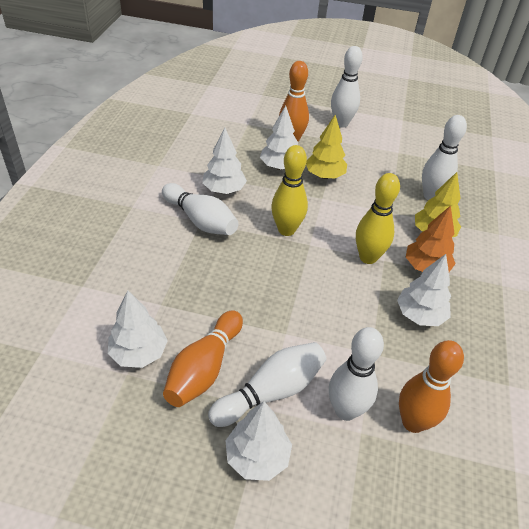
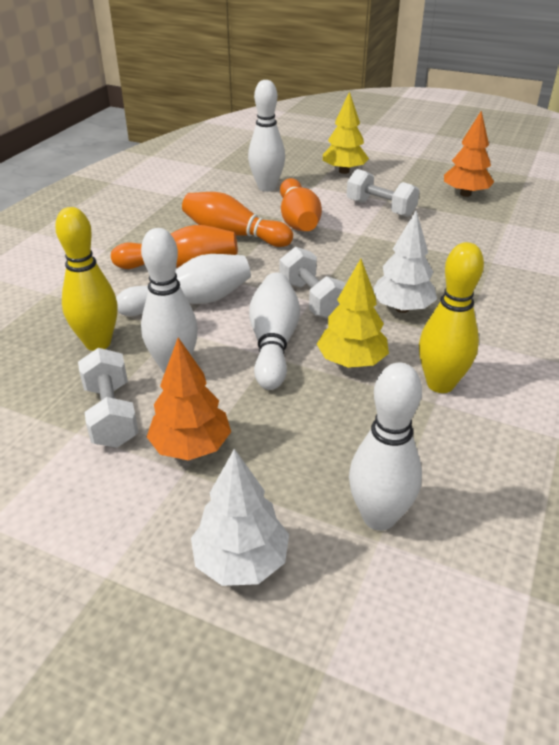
orange tree: [406,205,456,272] = 1 -> [147,337,231,460] [444,111,494,197] = 2
white dumbbell: none = 0 -> [78,348,139,448] [280,247,346,318] [347,169,420,217] = 3
white tree: [108,290,168,368] [202,128,247,194] [225,401,292,481] [260,106,298,170] [397,254,451,326] = 5 -> [191,449,289,586] [373,211,437,313] = 2

